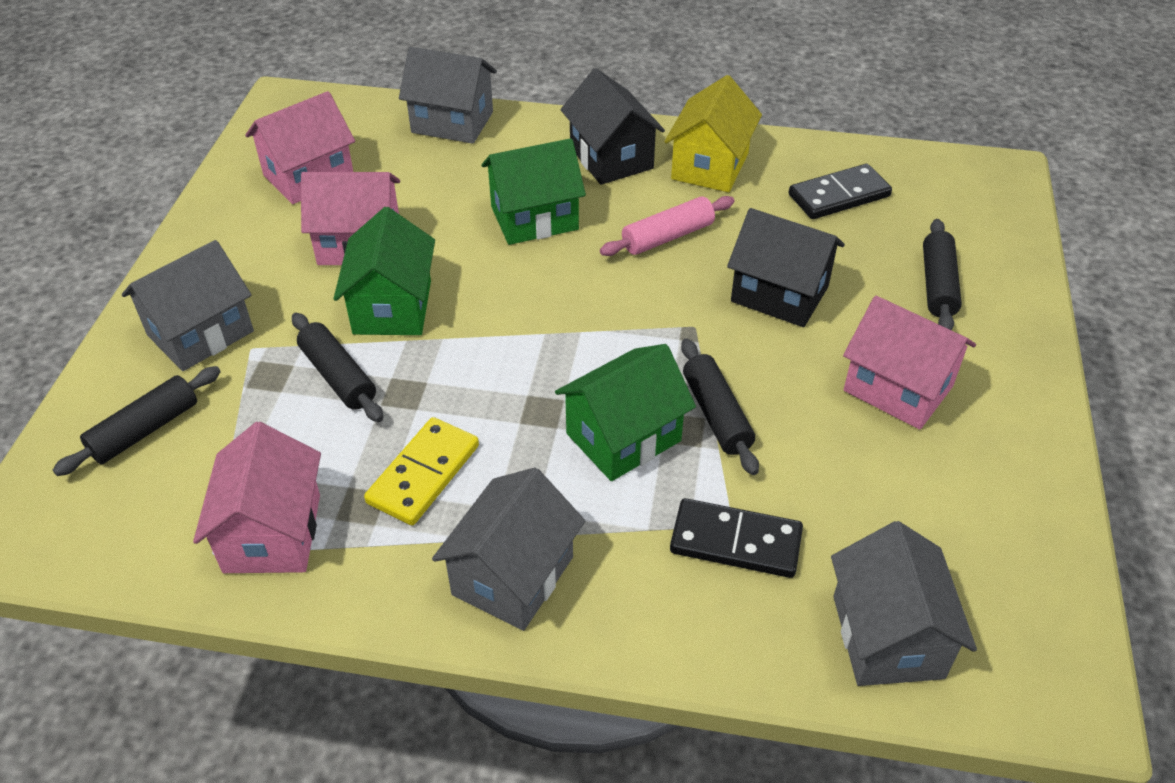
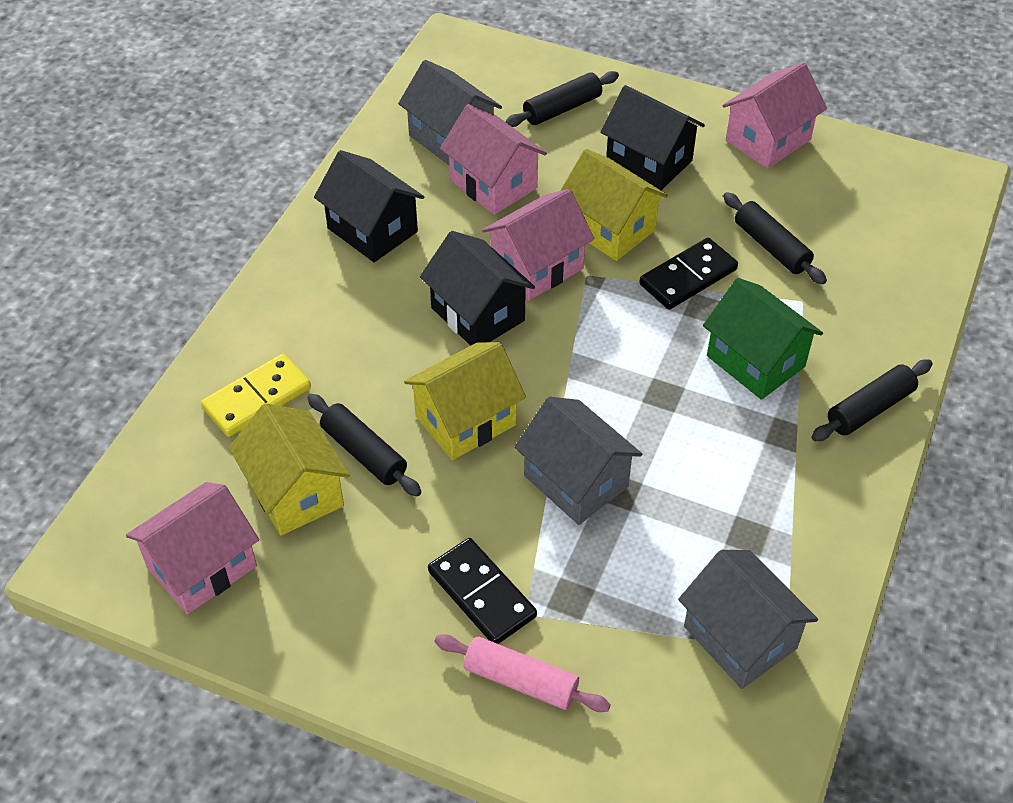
black house: [561,68,665,185] [727,208,845,327] = 2 -> [314,150,424,262] [420,231,535,346] [600,85,705,190] = 3
green house: [333,207,435,335] [481,138,586,245] [555,344,696,481] = 3 -> [703,278,823,400] = 1
grey house: [122,240,254,371] [399,47,497,144] [432,467,585,631] [831,521,977,686] = 4 -> [398,60,502,165] [514,397,642,525] [678,550,818,689] = 3
yellow house: [664,75,762,192] = 1 -> [229,403,350,535] [404,342,526,460] [560,149,668,261] = 3

